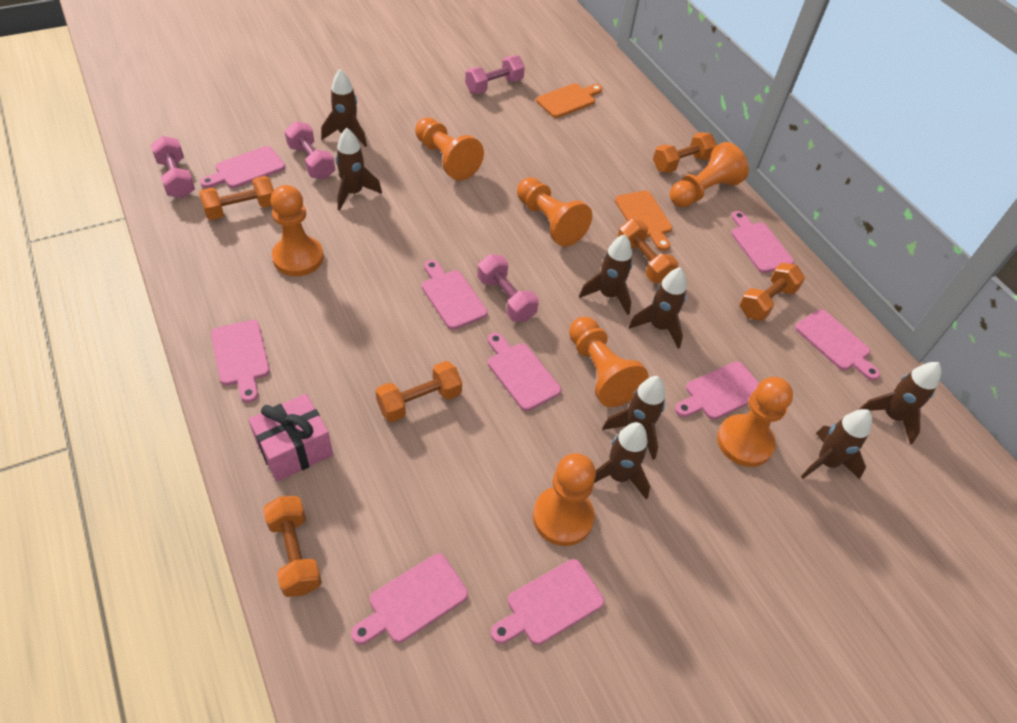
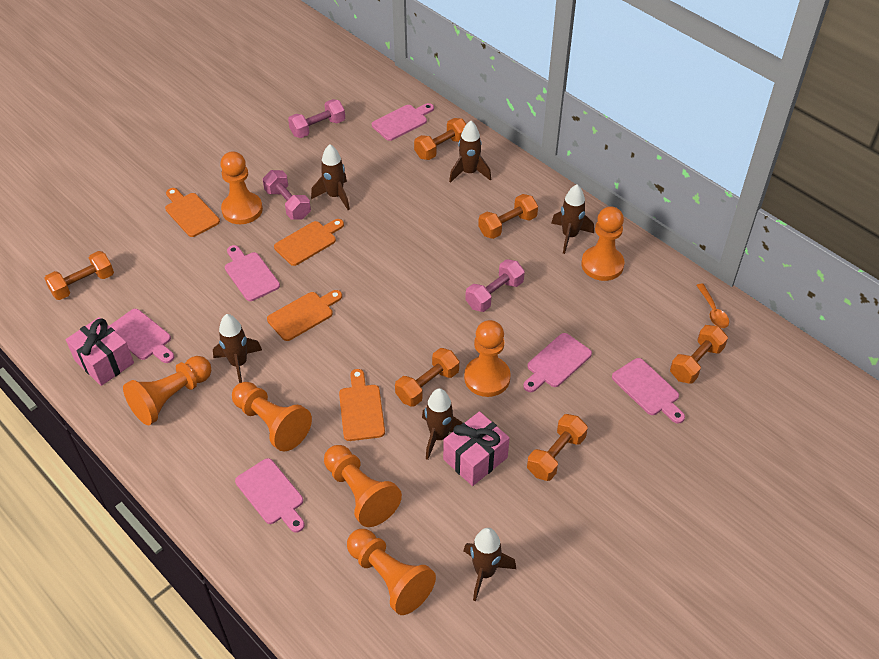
brown rocket: [321,69,367,147] [336,128,382,210] [579,234,633,315] [594,422,650,500] [602,376,665,460] [629,267,687,349] [801,409,872,479] [859,362,941,444] = 8 -> [213,314,262,383] [311,144,350,210] [422,388,463,460] [449,121,491,183] [463,528,516,601] [551,184,594,254] = 6
orange cutting board: [536,83,602,118] [615,190,672,251] = 2 -> [165,188,220,237] [267,290,342,341] [274,219,344,266] [339,369,385,441] = 4
orange spoon: none = 0 -> [696,283,729,328] = 1
pink cutting board: [200,146,285,188] [211,320,270,403] [351,553,468,645] [422,260,488,330] [487,332,561,411] [491,559,604,645] [675,361,759,420] [731,211,794,273] [795,309,880,380] = 9 -> [109,309,174,363] [225,245,280,301] [235,458,305,533] [372,103,434,141] [523,333,592,392] [612,358,685,424] = 6
pink dumbbell: [151,136,195,198] [285,121,335,179] [465,56,525,94] [477,254,539,322] = 4 -> [263,170,311,220] [288,99,345,138] [465,259,525,312] = 3
pink gift: [248,394,333,482] = 1 -> [66,317,134,386] [443,411,510,486] = 2

